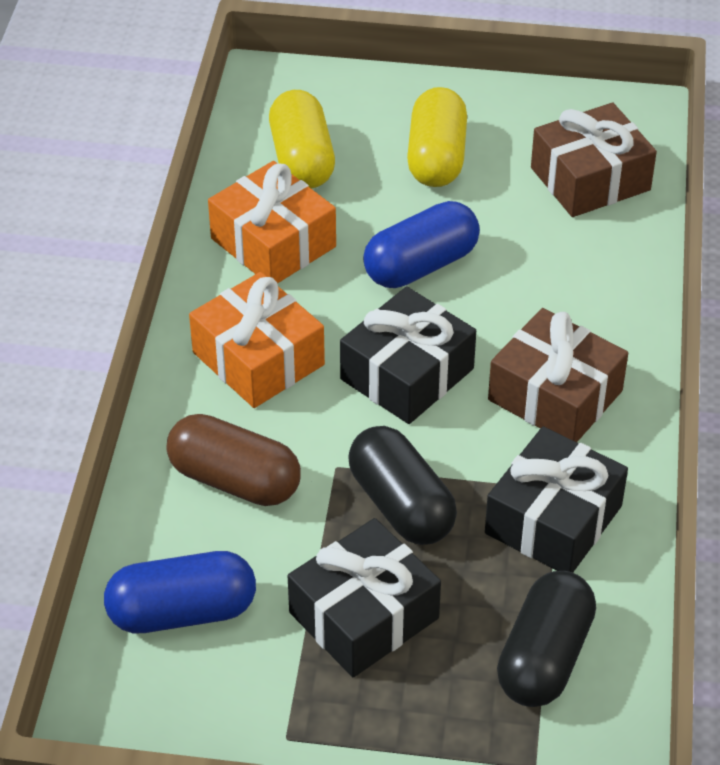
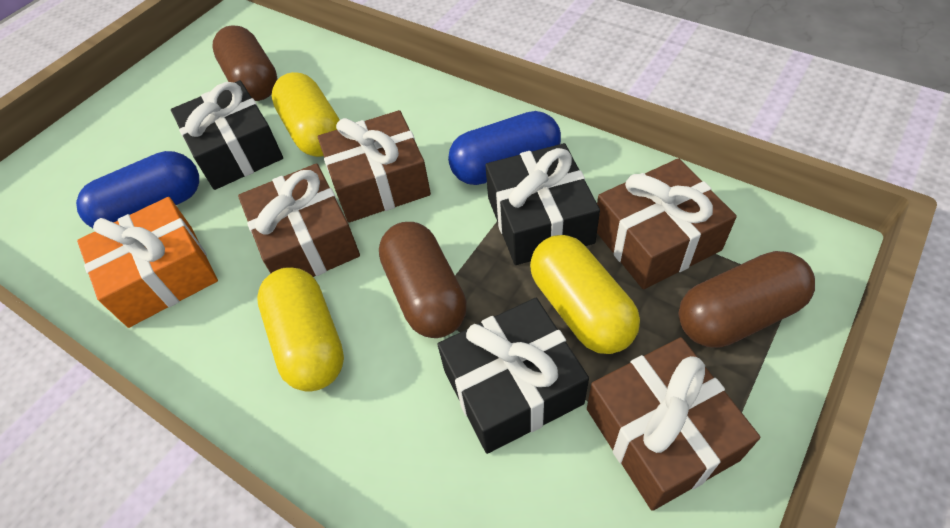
black capsule: [348,426,457,545] [497,571,596,707] = 2 -> none = 0
brown capsule: [167,414,301,506] = 1 -> [212,25,278,101] [379,222,467,338] [678,251,815,348] = 3
brown gift: [488,308,628,442] [531,102,657,217] = 2 -> [238,163,360,277] [318,110,431,222] [587,337,760,511] [597,158,737,289] = 4
orange gift: [189,272,325,408] [208,161,336,284] = 2 -> [77,197,218,328] = 1
yellow capsule: [269,90,335,189] [407,87,467,187] = 2 -> [257,267,344,392] [272,72,340,157] [530,235,640,354] = 3

